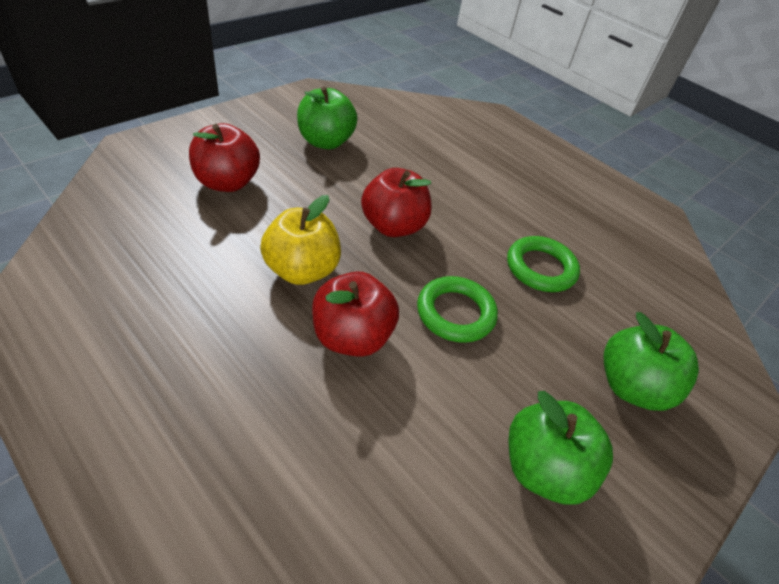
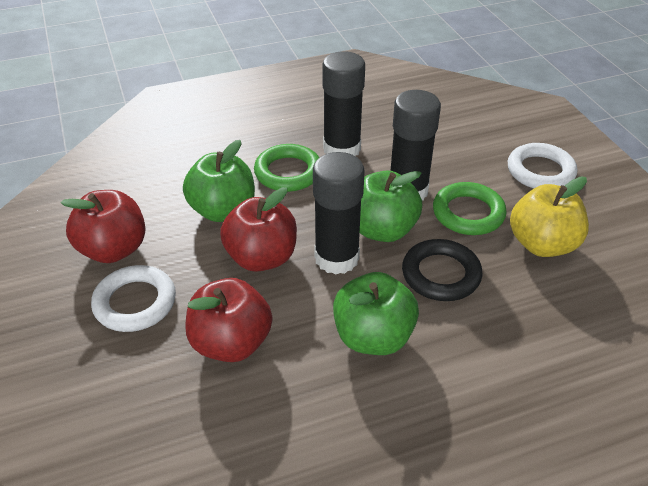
black glue stick: none = 0 -> [313,152,365,275] [322,51,365,156] [391,90,441,201] = 3
black ring: none = 0 -> [402,239,482,301] = 1
white ring: none = 0 -> [91,265,176,332] [508,143,577,189] = 2

